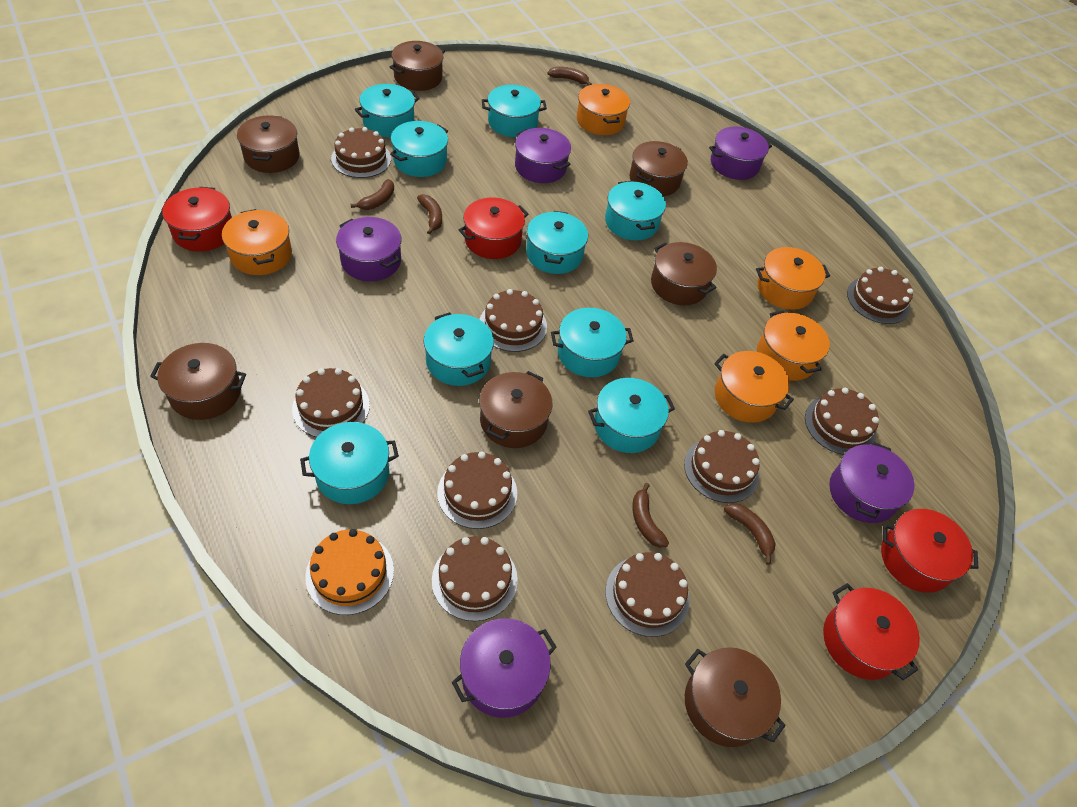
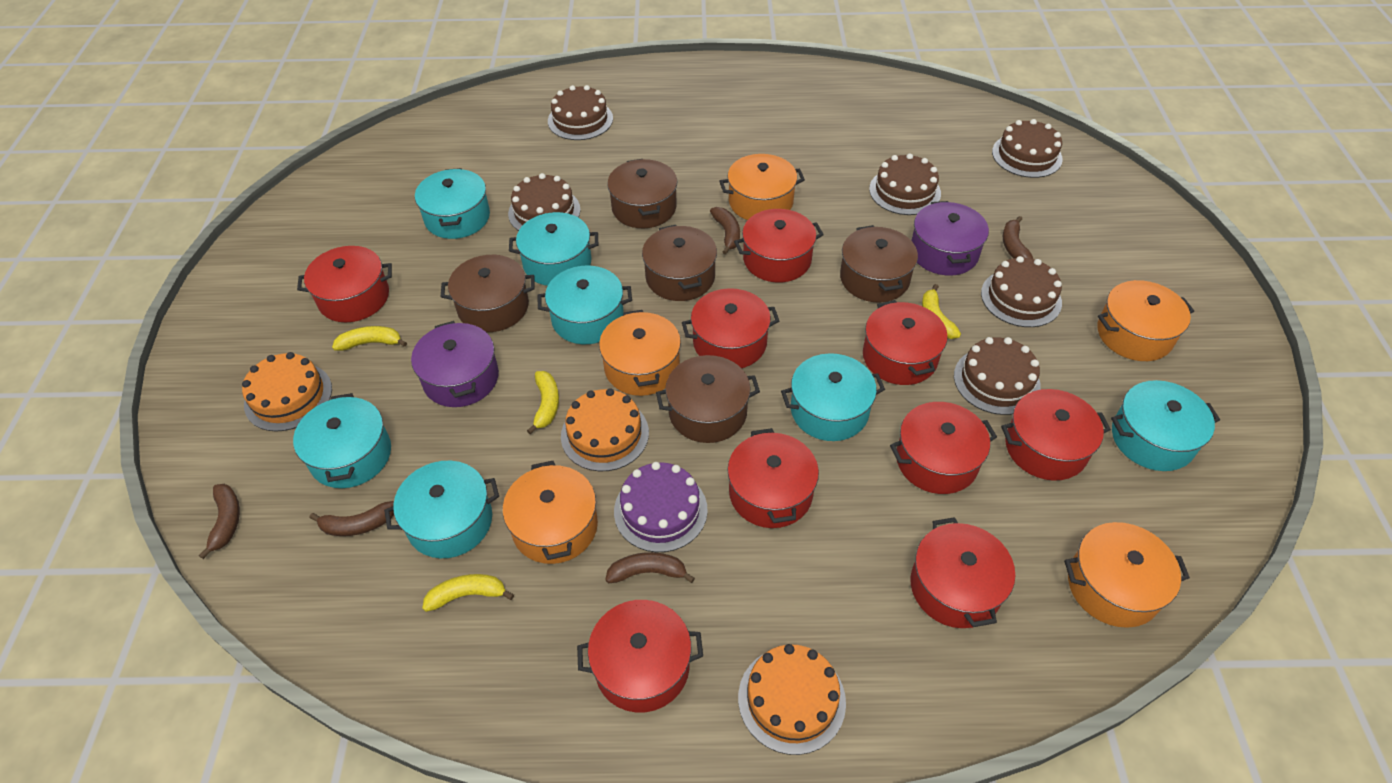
brown cake: [292,368,370,437] [331,127,391,178] [432,536,518,621] [437,452,517,529] [479,289,547,352] [605,552,690,637] [684,430,760,503] [805,388,879,455] [847,267,913,324] = 9 -> [508,173,581,231] [548,85,613,140] [869,153,941,215] [954,337,1041,415] [981,256,1062,327] [992,119,1063,178] = 6
brown pot: [150,343,246,420] [237,115,300,173] [390,41,445,91] [479,371,552,448] [630,141,688,196] [651,242,717,305] [685,647,786,747] = 7 -> [441,255,534,332] [607,159,678,228] [642,225,717,301] [656,355,760,443] [840,225,918,302] = 5
orange cake: [305,529,394,615] = 1 -> [242,352,332,432] [561,388,649,471] [738,644,846,755] = 3
purple cake: none = 0 -> [614,462,708,552] = 1
purple pot: [336,217,401,281] [451,618,557,718] [515,128,571,183] [709,126,772,180] [829,442,915,523] = 5 -> [411,321,499,407] [911,201,989,275] = 2
red pot: [162,187,232,251] [459,198,528,259] [823,583,920,680] [881,509,978,592] = 4 -> [297,246,392,322] [577,600,703,713] [682,288,779,368] [727,428,819,528] [734,209,824,282] [863,300,948,385] [890,402,997,494] [910,517,1015,628] [1001,389,1111,481] = 9
turquoise pot: [300,422,399,504] [355,84,420,137] [390,121,448,177] [424,312,494,386] [482,85,547,137] [526,211,588,274] [551,308,634,377] [588,378,675,453] [605,181,666,241] = 9 -> [293,393,391,488] [384,461,499,558] [415,168,490,239] [509,212,598,286] [538,266,632,344] [781,353,885,441] [1111,380,1220,471] = 7
yellow banana: none = 0 -> [332,326,407,351] [422,574,514,612] [527,371,559,434] [922,284,961,339] = 4

